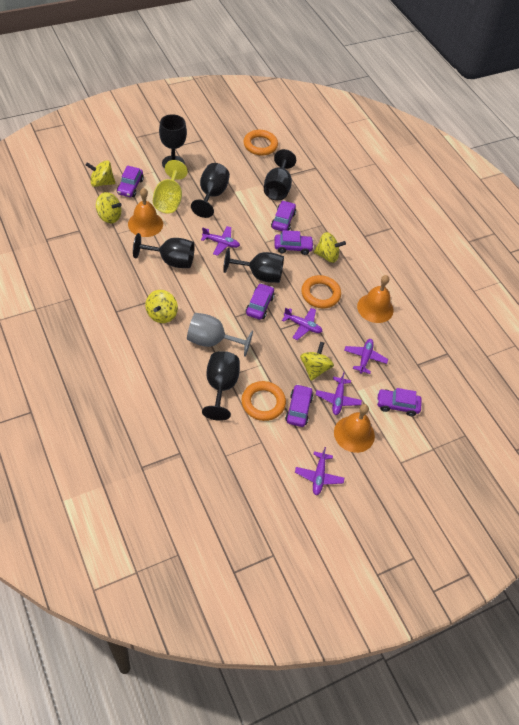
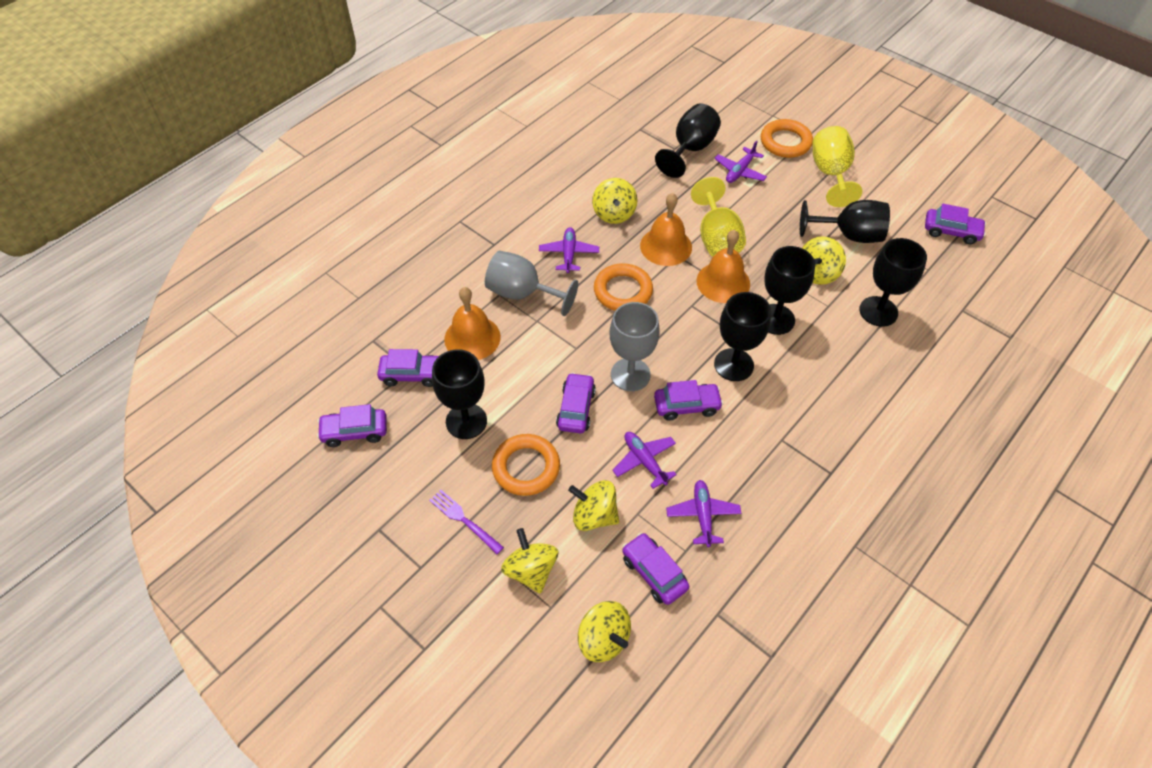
grey goblet: [187,313,253,357] = 1 -> [485,250,578,316] [610,302,660,391] = 2
purple fork: none = 0 -> [429,490,504,554] = 1
purple plane: [201,226,240,256] [282,307,323,340] [295,447,344,495] [316,372,362,415] [344,339,388,374] = 5 -> [539,227,599,273] [612,432,677,489] [666,480,741,547] [714,140,767,183] = 4
yellow goblet: [153,160,188,213] = 1 -> [691,177,746,257] [813,126,862,207] = 2

